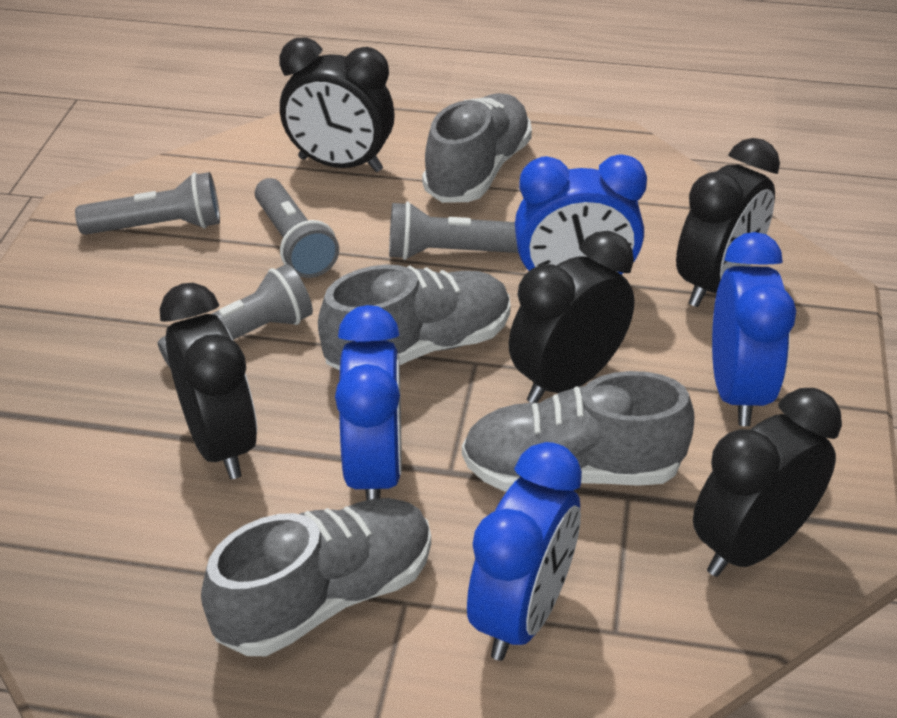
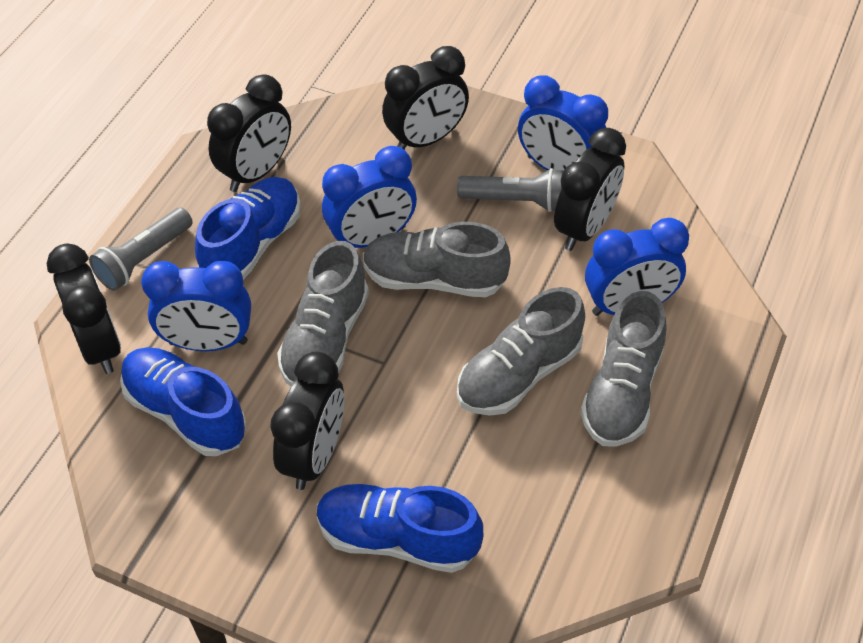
blue shoe: none = 0 -> [120,347,247,456] [195,177,301,280] [317,484,483,573] = 3
grey flashlight: [75,172,220,235] [157,264,313,367] [255,178,339,278] [389,202,518,260] = 4 -> [89,208,193,291] [457,168,563,212] = 2

